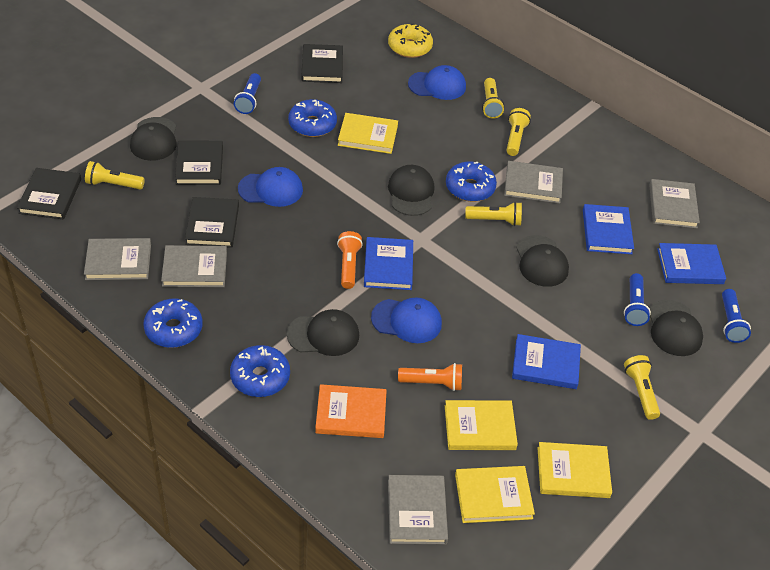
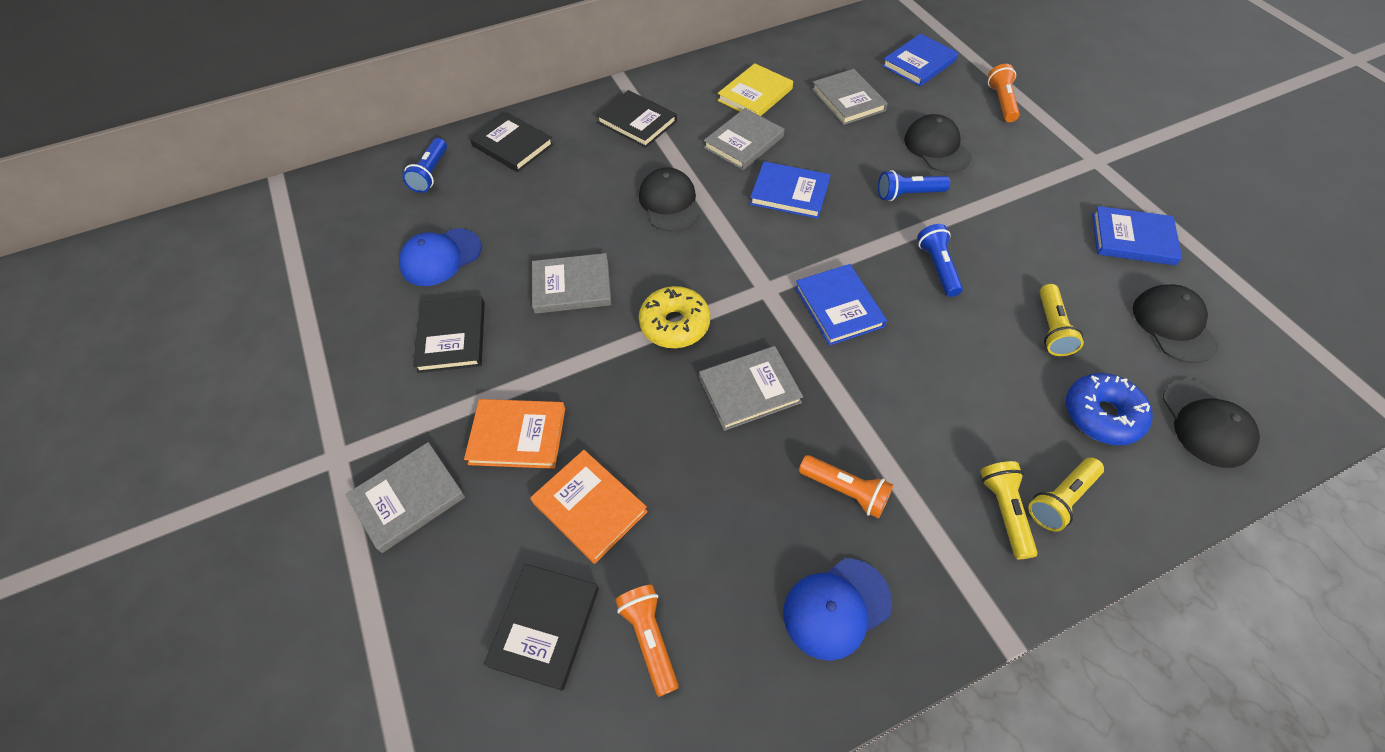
black cap: [130,117,177,161] [287,309,359,356] [388,165,435,216] [516,235,569,287] [650,300,703,356] = 5 -> [639,167,699,232] [904,114,972,172] [1133,284,1218,363] [1162,379,1260,468] = 4
blue cap: [238,167,303,207] [371,297,442,343] [408,65,466,100] = 3 -> [399,228,482,286] [783,558,892,661] = 2
blue donut: [143,298,203,348] [230,345,290,397] [288,99,337,137] [446,162,497,202] = 4 -> [1066,373,1153,446] = 1
orange book: [315,384,387,438] = 1 -> [464,399,565,469] [530,450,648,564] = 2
orange flashlight: [337,231,363,289] [398,363,462,391] = 2 -> [615,585,679,697] [799,455,893,518] [988,64,1020,122] = 3
yellow book: [338,113,398,154] [445,400,518,450] [455,466,535,523] [537,442,612,498] = 4 -> [718,63,793,116] = 1
yellow flashlight: [85,161,145,189] [465,202,522,226] [482,78,504,119] [506,108,531,156] [624,355,660,420] = 5 -> [981,461,1038,559] [1028,457,1104,532] [1040,284,1084,356] = 3

